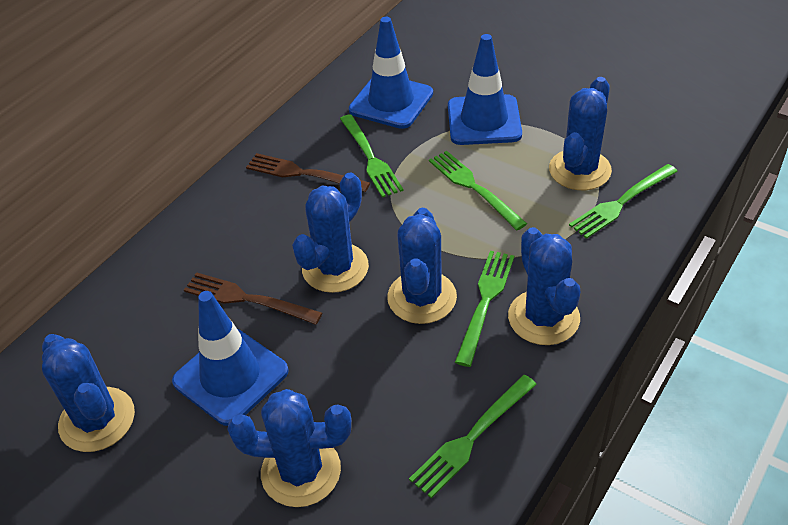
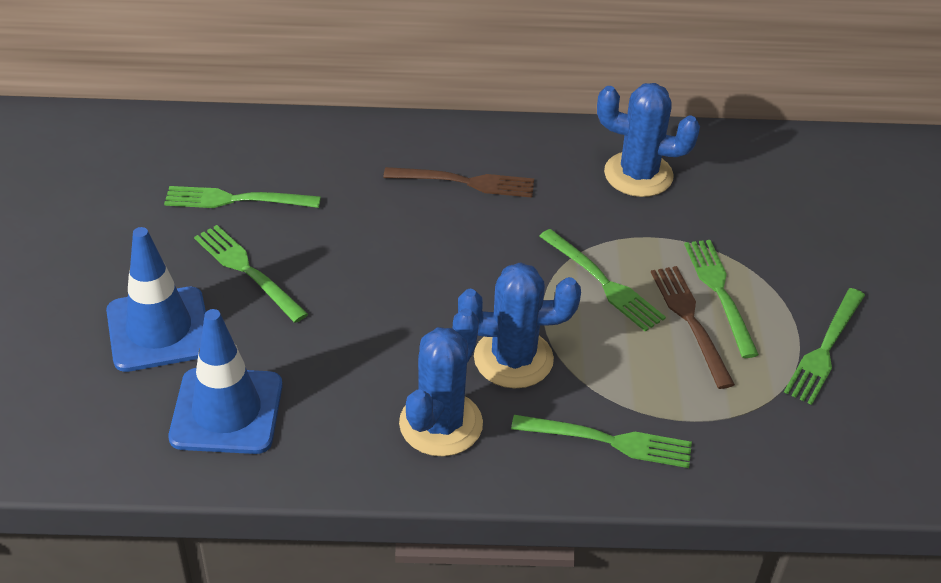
blue cactus: [42,334,135,452] [227,389,351,507] [292,173,369,293] [387,208,457,324] [508,227,581,345] [549,77,612,190] = 6 -> [399,308,483,457] [458,262,581,388] [597,83,700,197] = 3
blue traffic cone: [172,291,289,426] [349,17,433,129] [448,34,522,145] = 3 -> [106,227,206,372] [169,309,283,454] = 2
green fork: [340,114,404,198] [409,375,537,498] [429,151,527,230] [455,251,514,367] [569,164,678,239] = 5 -> [164,186,321,208] [194,225,308,323] [511,415,692,468] [539,229,666,332] [684,240,759,358] [784,288,865,405] = 6

